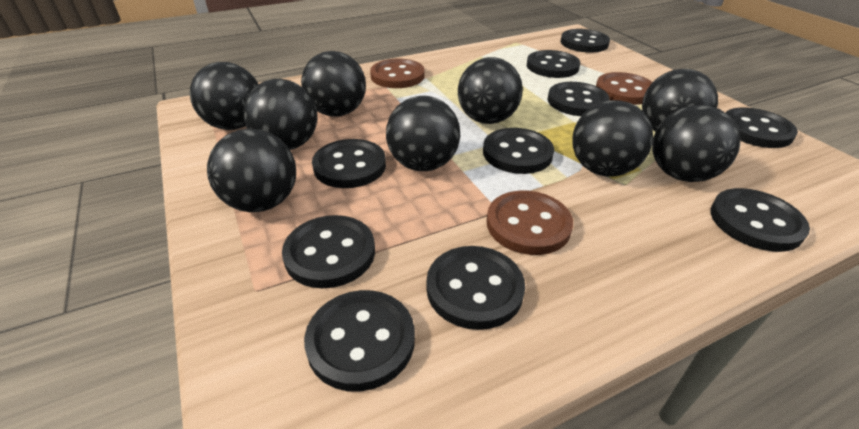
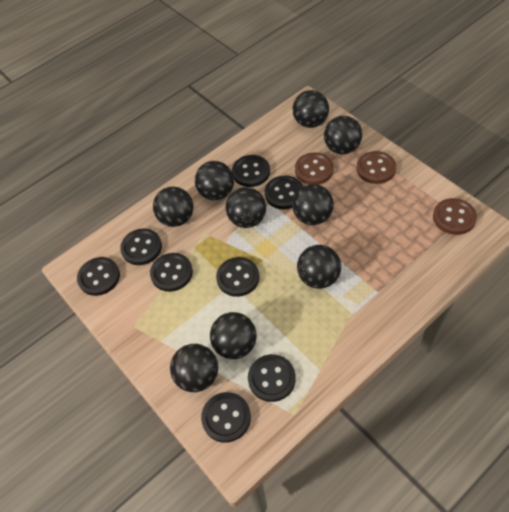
black button: [282,215,375,288] [304,290,415,392] [312,139,386,188] [426,246,525,330] [483,128,554,174] [527,50,581,78] [547,82,610,116] [560,29,610,53] [710,188,810,252] [726,108,798,148] = 10 -> [77,257,120,296] [120,228,162,265] [150,253,193,292] [201,392,251,443] [216,257,259,297] [232,155,270,187] [248,354,296,402] [265,176,303,209] = 8

